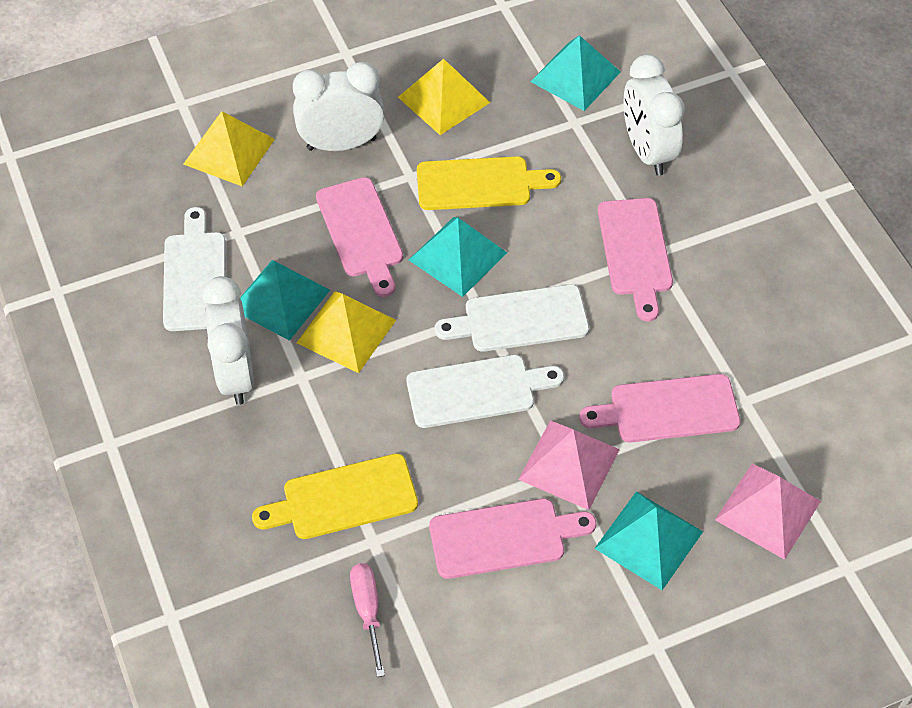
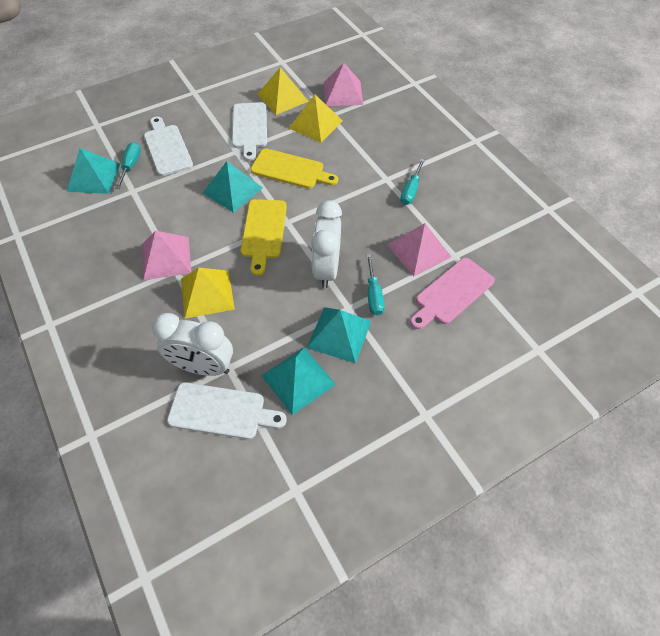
pink cutting board: [316,177,403,297] [429,499,596,579] [579,374,740,443] [598,198,673,321] = 4 -> [410,258,495,329] = 1
pink pyramid: [518,420,620,510] [715,463,821,560] = 2 -> [142,231,191,280] [324,63,363,106] [387,223,451,276] = 3
pink screwdriver: [350,563,385,677] = 1 -> none = 0
turquoise screwdriver: none = 0 -> [115,142,141,189] [367,254,385,316] [400,159,425,205] = 3
white clock: [202,276,254,405] [293,62,385,151] [623,54,685,176] = 3 -> [152,313,233,376] [311,200,342,288] = 2

